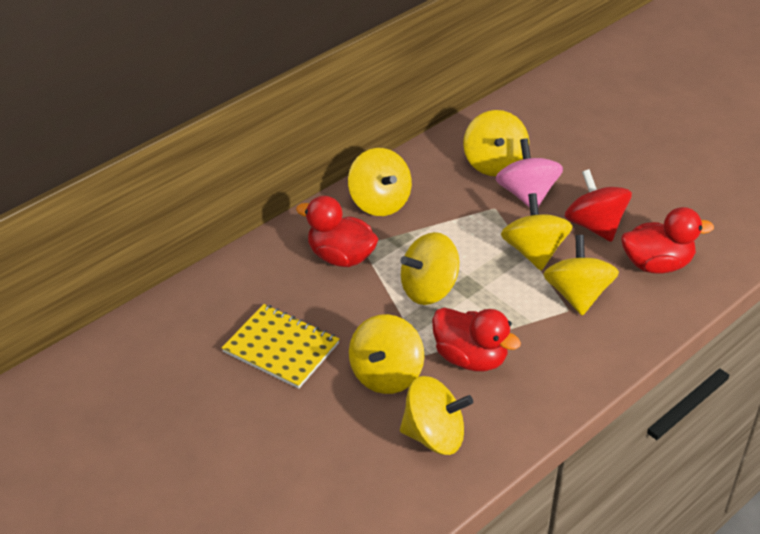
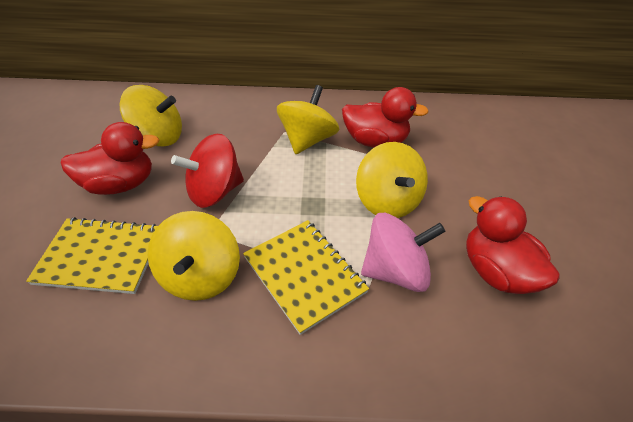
yellow notebook: [222,304,339,389] = 1 -> [26,217,158,294] [243,220,369,335] = 2
yellow spinning top: [348,148,412,216] [349,314,424,394] [400,376,473,455] [401,232,459,305] [463,110,529,176] [501,193,573,270] [543,235,619,315] = 7 -> [119,85,182,147] [148,211,240,301] [277,85,340,154] [356,142,428,218] = 4

